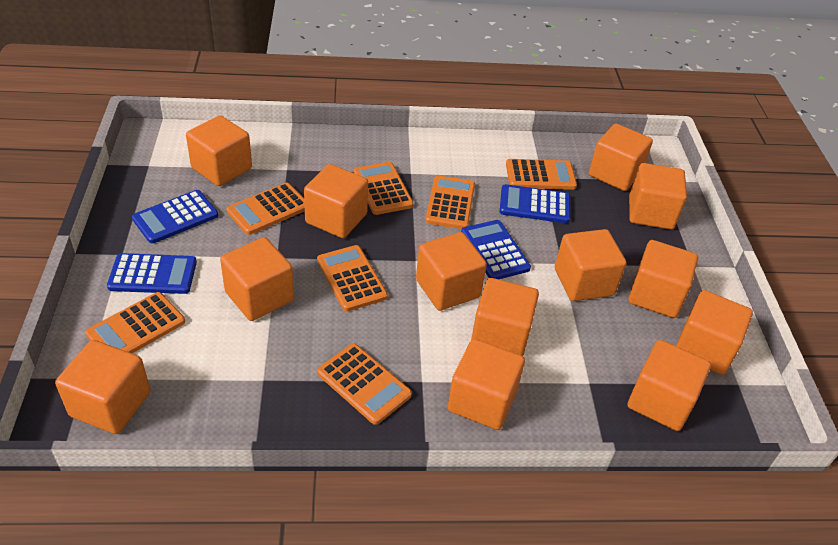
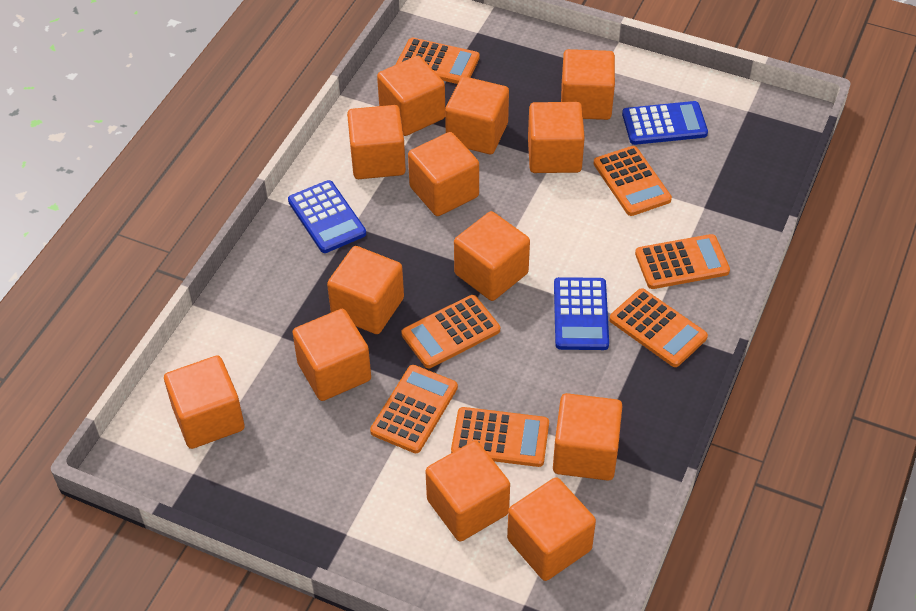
blue calculator: [107,253,197,294] [132,190,218,244] [461,220,531,279] [500,184,570,223] = 4 -> [288,180,366,253] [554,277,609,350] [622,101,708,145] = 3

